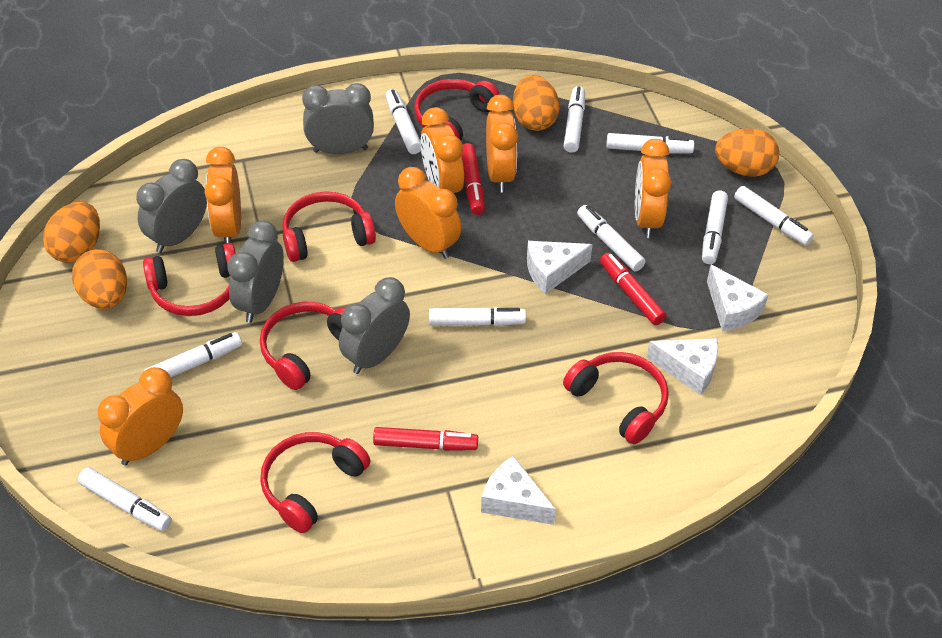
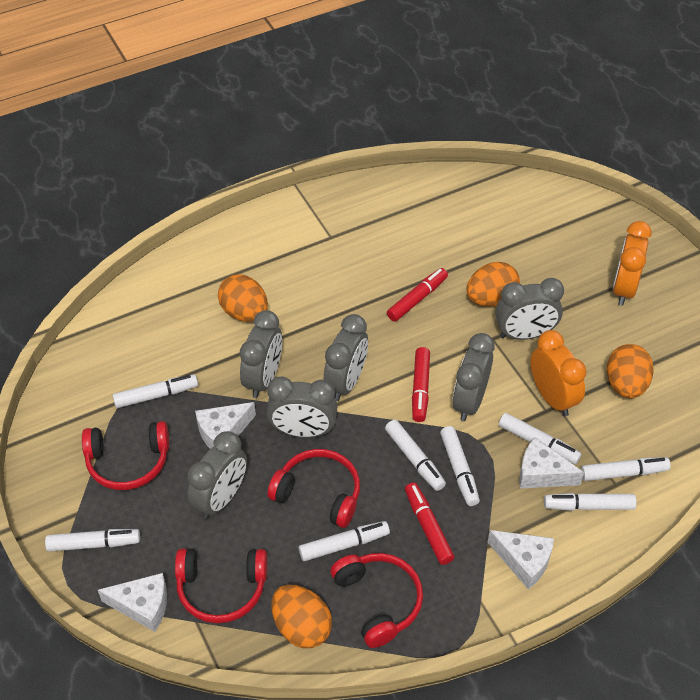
grey clock: [136,159,207,253] [227,220,284,323] [302,83,374,154] [339,277,410,374] = 4 -> [187,431,247,519] [240,310,282,398] [267,377,337,438] [324,314,368,401] [452,333,495,421] [495,278,564,340] = 6
orange clock: [97,367,183,466] [204,147,241,244] [395,167,461,259] [421,107,464,193] [486,95,518,192] [635,139,671,238] = 6 -> [530,330,587,416] [613,221,652,306] = 2
red headphones: [143,243,236,316] [260,302,346,390] [260,432,371,533] [282,191,376,262] [414,79,500,140] [563,352,669,444] = 6 -> [82,421,169,490] [175,548,268,623] [267,449,360,528] [330,553,423,648] = 4
white marker: [78,467,172,531] [144,332,242,377] [386,89,421,154] [429,307,526,326] [564,86,585,153] [577,205,646,271] [606,133,694,154] [702,190,728,264] [734,186,814,245] = 9 -> [45,529,140,552] [113,374,198,408] [299,521,390,561] [385,420,446,491] [440,426,480,506] [499,413,581,464] [544,493,637,511] [581,457,671,481] = 8

